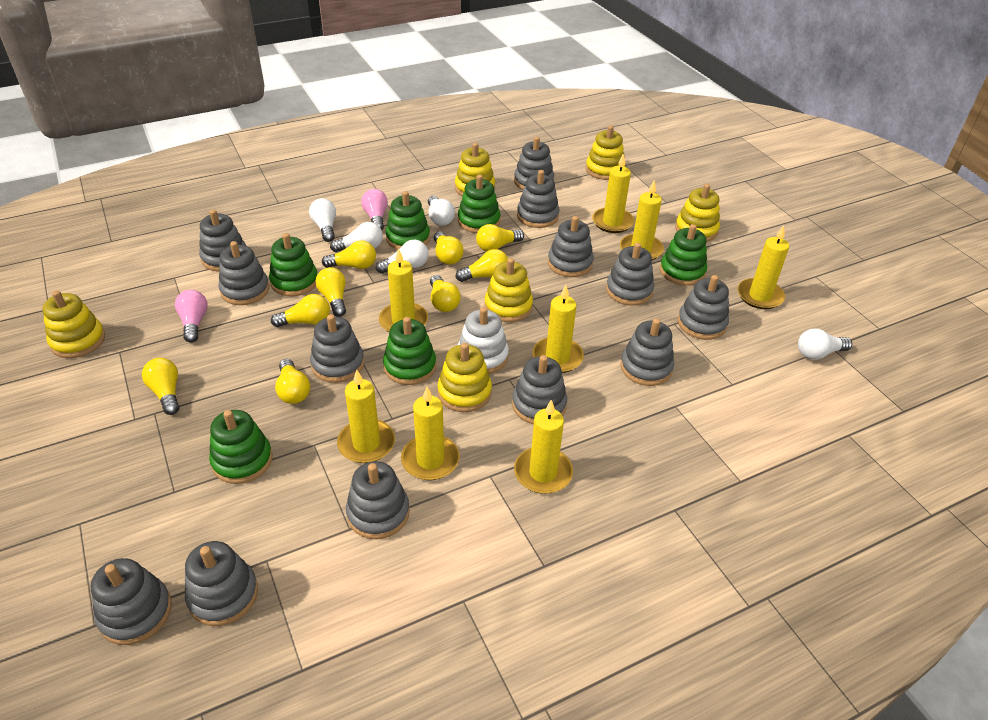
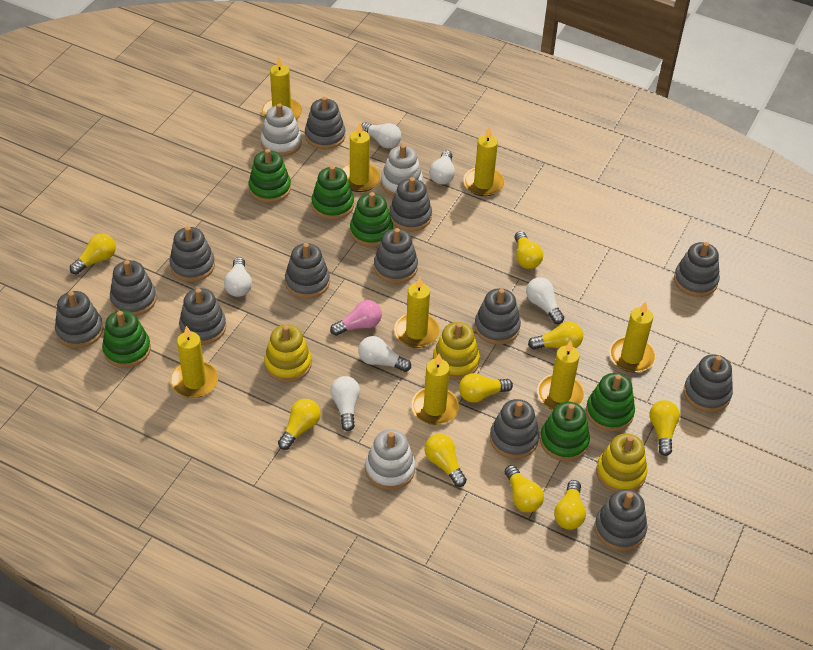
pink light bulb: [175,290,208,343] [361,189,388,230] = 2 -> [330,300,382,336] = 1
white light bulb: [309,198,336,242] [330,222,383,252] [376,240,428,274] [428,195,455,226] [798,328,852,360] = 5 -> [224,257,252,297] [330,376,360,431] [358,336,411,372] [361,122,401,148] [429,150,455,185] [526,277,564,324] = 6
white stacking toy: [458,307,509,374] = 1 -> [261,103,302,157] [365,429,415,490] [381,144,423,197] = 3
yellow stacking toy: [42,290,105,358] [437,343,492,412] [455,143,495,196] [484,258,533,322] [586,125,625,180] [675,184,720,242] = 6 -> [264,325,312,382] [433,322,480,379] [596,433,647,492] = 3

